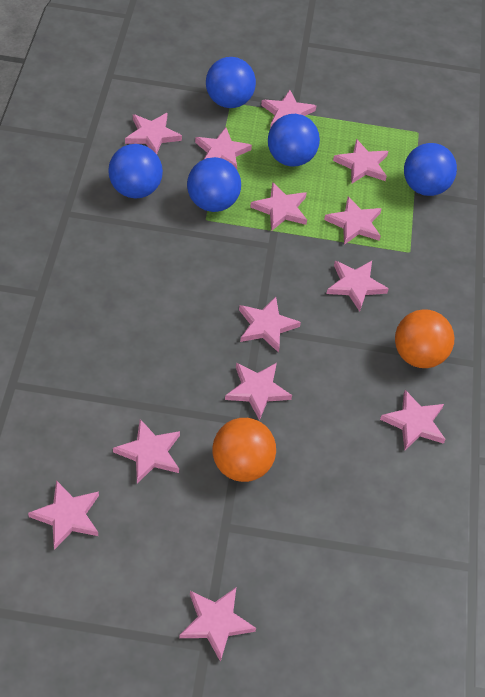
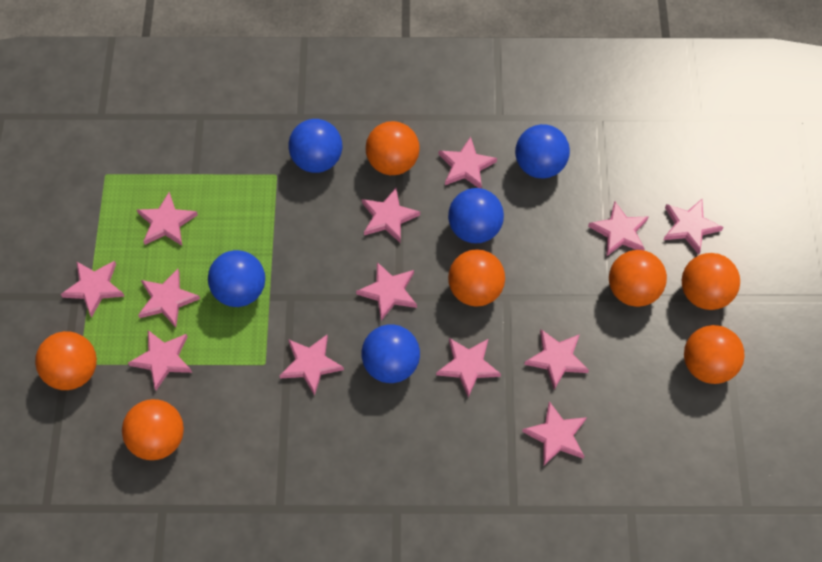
orange ball: [212,418,276,482] [395,309,455,368] = 2 -> [35,331,97,390] [122,399,184,460] [366,121,420,175] [448,249,505,307] [609,250,667,307] [682,253,740,310] [684,325,744,384] = 7

